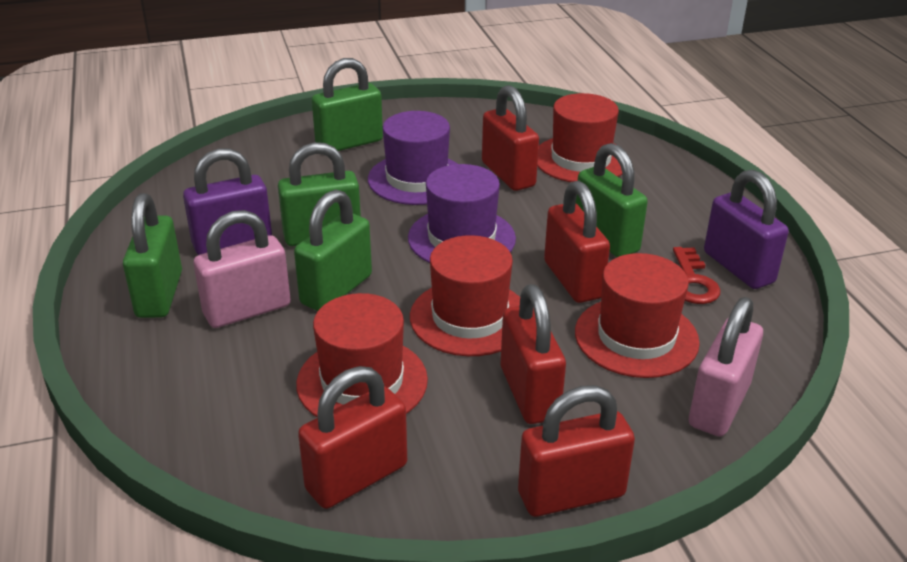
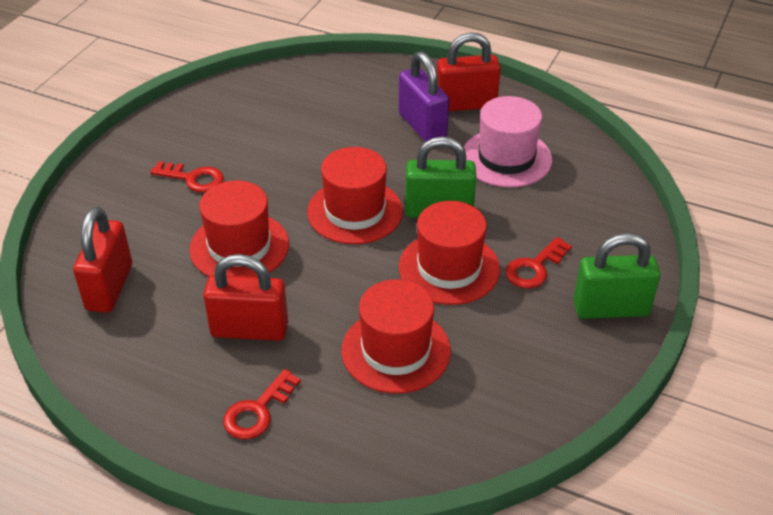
green padlock: [123,193,182,318] [278,142,361,246] [294,190,372,311] [312,58,383,151] [576,143,648,257] = 5 -> [405,136,476,218] [573,233,660,319] = 2
pink hat: none = 0 -> [464,96,552,187] = 1
pink padlock: [194,210,291,328] [689,297,763,437] = 2 -> none = 0
purple hat: [368,111,458,205] [408,164,516,263] = 2 -> none = 0
purple padlock: [183,148,272,255] [704,170,789,289] = 2 -> [399,51,449,142] = 1
red key: [673,247,721,304] = 1 -> [150,161,224,193] [223,369,301,439] [505,237,572,289] = 3
red padlock: [298,366,407,509] [482,85,539,191] [501,284,566,424] [518,385,635,517] [544,181,610,303] = 5 -> [73,207,132,313] [203,254,288,341] [437,32,501,111] = 3

